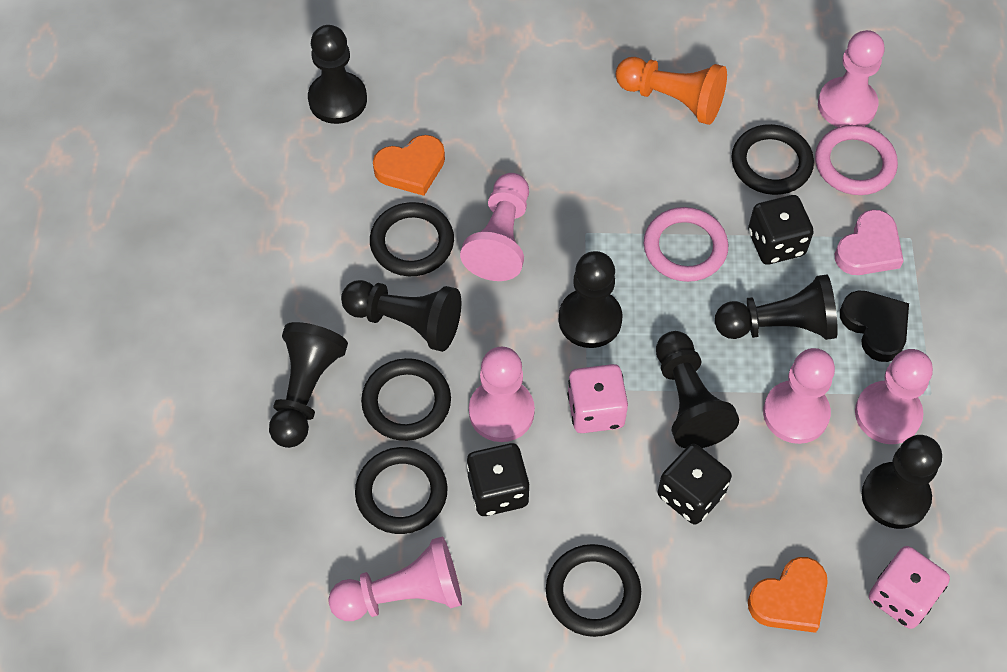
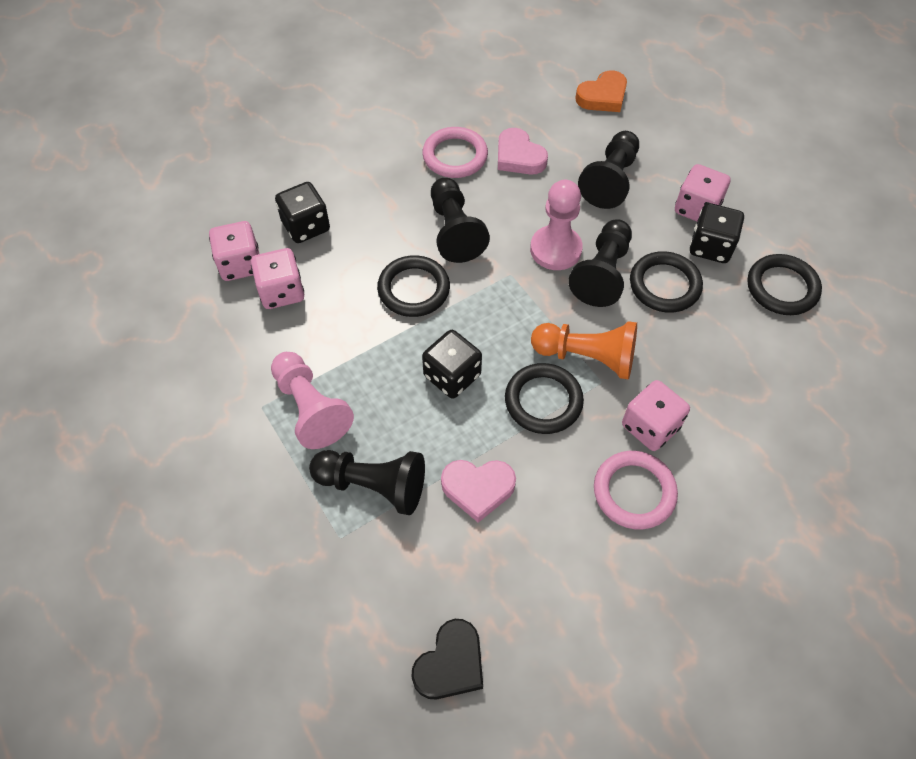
black pawn: [269,322,348,448] [308,25,367,124] [341,280,461,352] [559,251,622,348] [656,331,739,448] [715,274,838,340] [862,435,942,529] = 7 -> [309,450,425,515] [431,178,490,263] [568,219,632,307] [578,131,639,209] = 4
black ring: [355,447,448,534] [361,358,451,441] [370,202,454,276] [546,544,641,637] [731,124,814,195] = 5 -> [377,255,450,317] [505,363,584,434] [630,251,703,313] [747,254,822,315] = 4
orange heart: [373,135,445,196] [748,557,828,633] = 2 -> [576,70,627,112] = 1
pink dice: [567,364,628,433] [869,546,950,629] = 2 -> [209,221,259,281] [251,248,304,309] [622,380,690,451] [675,164,731,221] = 4
pink heart: [835,210,904,275] = 1 -> [441,460,516,523] [498,128,548,175] = 2
pink pawn: [328,536,462,621] [460,173,529,281] [469,347,535,442] [763,348,835,444] [818,30,884,127] [855,349,933,444] = 6 -> [271,352,354,449] [530,180,583,270] = 2

